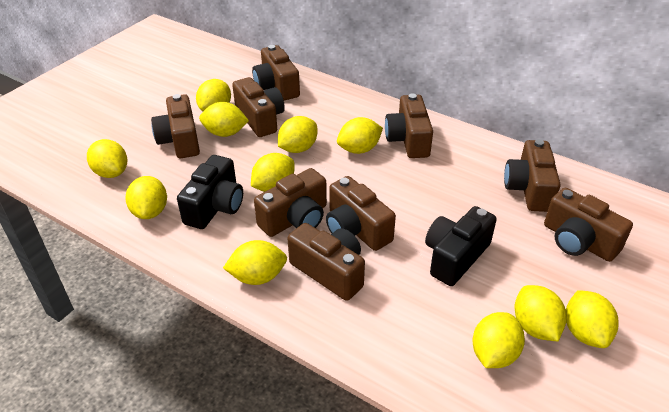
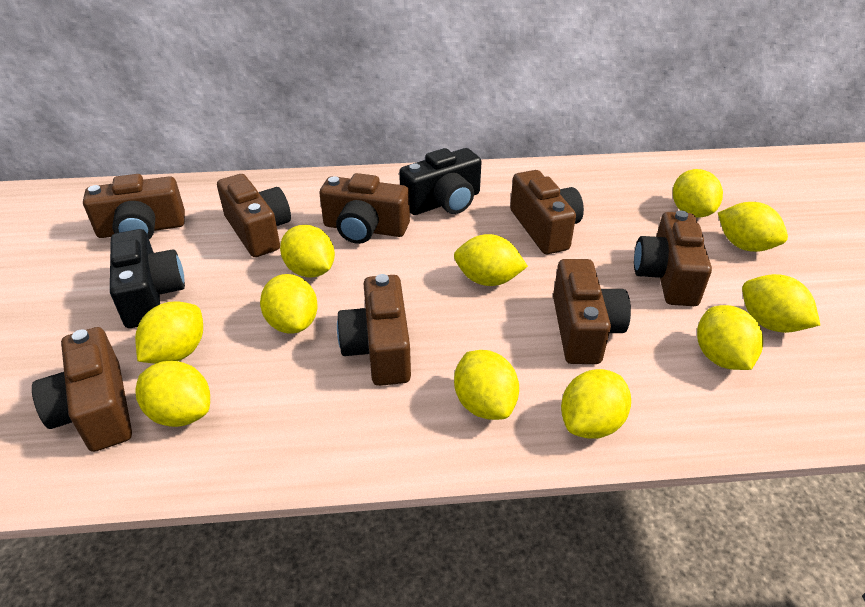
brown camera: [151,94,200,158] [232,77,285,137] [252,45,300,101] [254,168,327,237] [287,223,365,301] [326,176,396,251] [385,93,433,158] [504,139,561,212] [544,188,633,262] = 9 -> [32,327,132,452] [83,174,185,239] [217,174,291,257] [319,173,410,244] [337,274,411,386] [510,170,584,254] [553,259,631,364] [634,210,712,306] = 8

